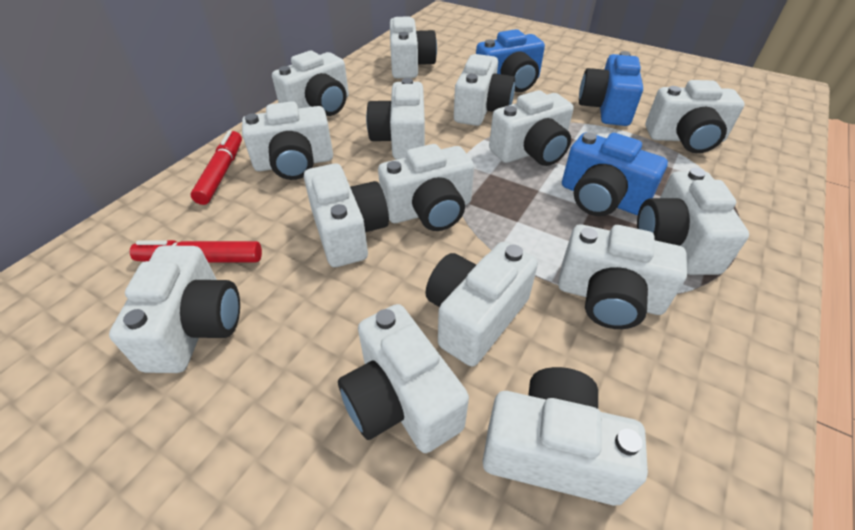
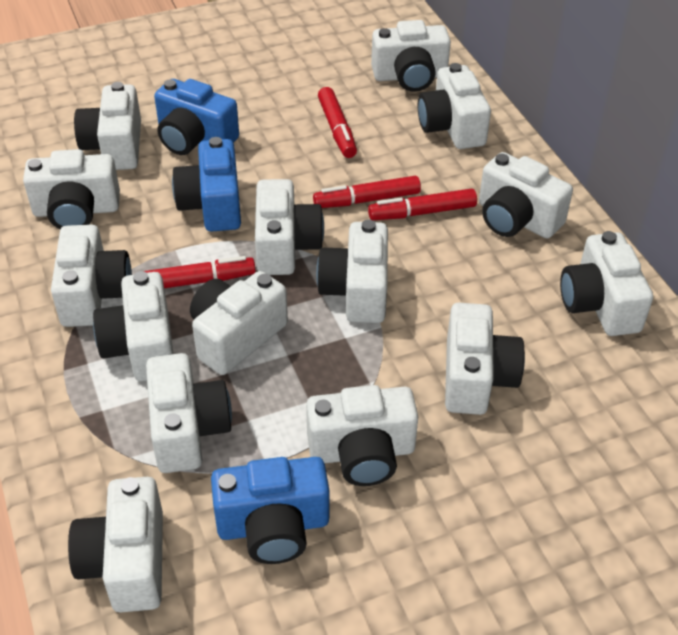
red marker: [130,240,262,263] [191,130,242,205] = 2 -> [144,256,256,288] [313,176,421,208] [318,87,357,158] [368,189,477,220] = 4

